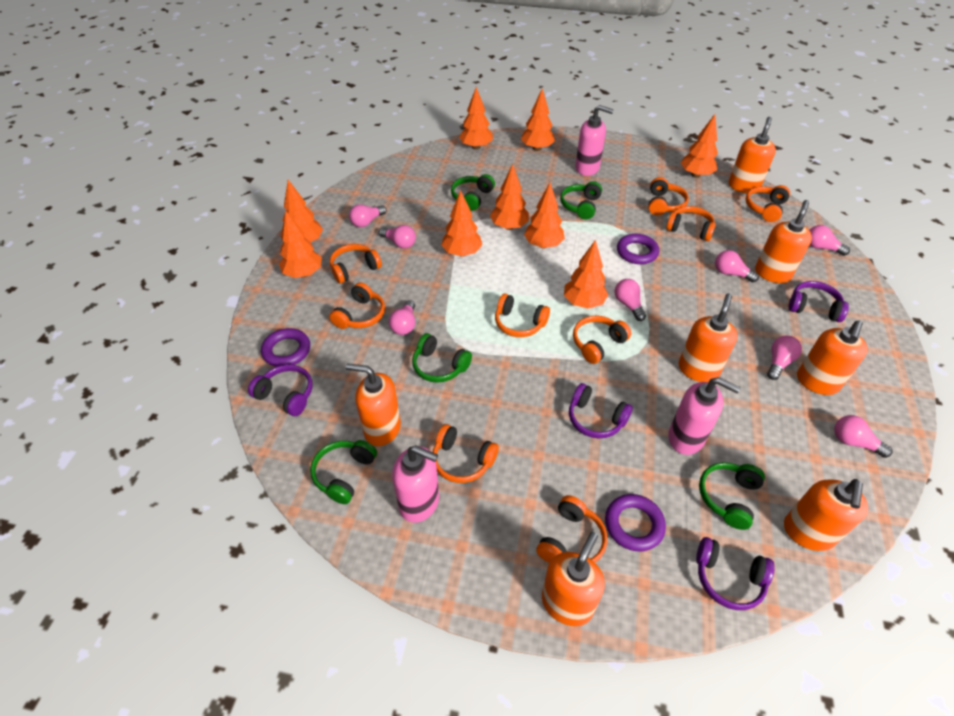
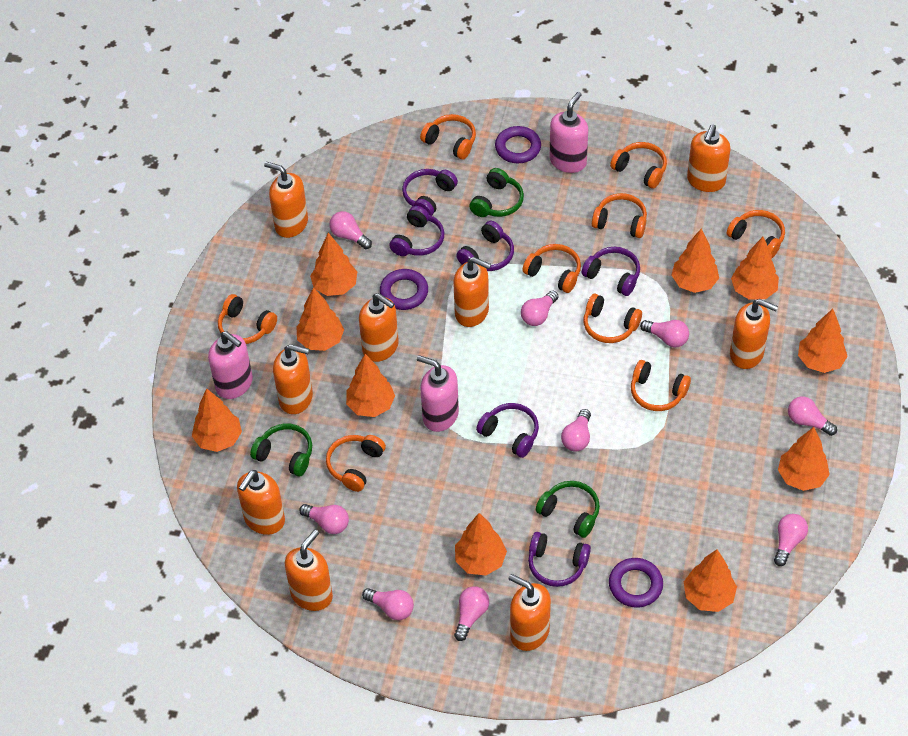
green headphones: [310,440,377,504] [412,333,472,383] [451,174,495,211] [560,181,602,220] [699,462,765,530] = 5 -> [250,423,312,477] [469,168,524,217] [536,481,600,538] = 3
orange soap dispenser: [346,363,401,446] [542,532,605,626] [678,293,738,382] [729,117,776,193] [755,200,812,283] [784,479,868,551] [797,320,868,395] = 7 -> [237,470,285,535] [264,162,308,238] [273,344,313,414] [285,530,333,611] [359,293,399,362] [453,257,491,327] [508,574,551,651] [687,125,731,192] [730,299,778,369] = 9
orange tree: [279,211,322,278] [282,180,323,242] [441,190,482,256] [459,87,493,150] [490,164,529,230] [521,88,555,151] [524,183,565,249] [564,240,608,309] [681,114,718,178] = 9 -> [192,388,242,452] [296,288,344,351] [310,233,357,296] [346,354,395,417] [455,513,507,576] [671,229,719,293] [684,549,737,612] [731,237,779,300] [778,427,830,491] [798,309,847,373] = 10
pink light bulb: [349,204,386,227] [379,225,416,249] [389,300,415,335] [615,279,646,321] [715,250,759,282] [767,336,802,380] [809,225,850,256] [834,415,892,458] = 8 -> [299,504,349,534] [330,211,372,249] [362,588,414,620] [454,586,489,641] [521,291,559,326] [561,409,591,451] [640,320,689,347] [774,514,808,566] [788,397,837,436] = 9
purple headphones: [248,364,312,416] [569,383,633,438] [696,537,775,610] [789,281,849,322] = 4 -> [389,206,444,256] [402,169,458,216] [456,221,514,271] [476,403,539,458] [528,532,591,587] [582,247,640,296] = 6

